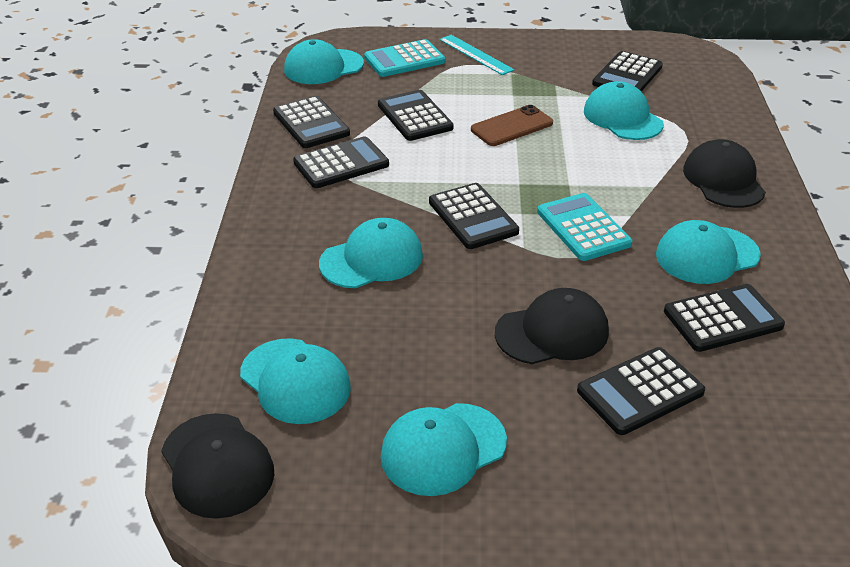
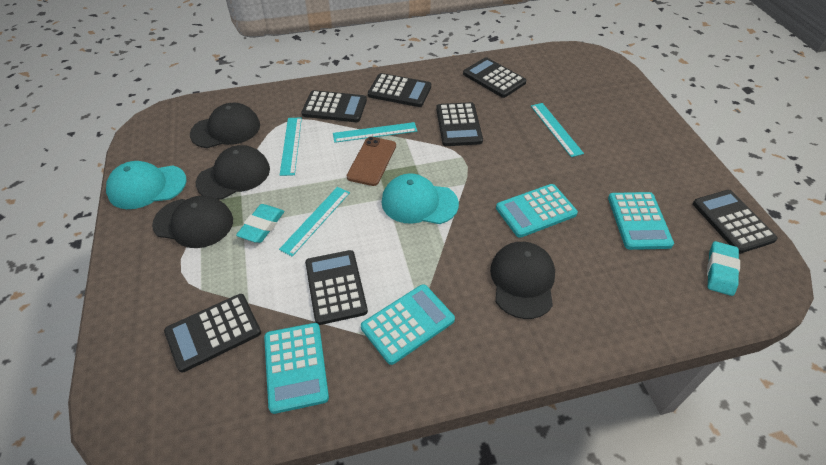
black cap: [161,413,274,519] [495,288,609,364] [683,139,766,208] = 3 -> [152,196,233,248] [190,103,260,148] [196,145,270,200] [490,242,555,319] = 4
turquoise calculator: [364,39,445,77] [537,193,632,261] = 2 -> [264,323,329,414] [361,284,455,365] [496,184,578,238] [608,192,674,250] = 4
turquoise cap: [240,338,351,424] [284,39,364,84] [319,218,423,288] [381,403,507,496] [584,81,664,140] [656,220,761,284] = 6 -> [106,161,187,209] [382,173,459,224] = 2
turquoise eraser: none = 0 -> [236,204,285,243] [707,241,740,296] = 2
turquoise ruler: [439,35,515,75] = 1 -> [279,187,350,257] [280,117,302,176] [333,122,417,143] [531,103,584,157] = 4

